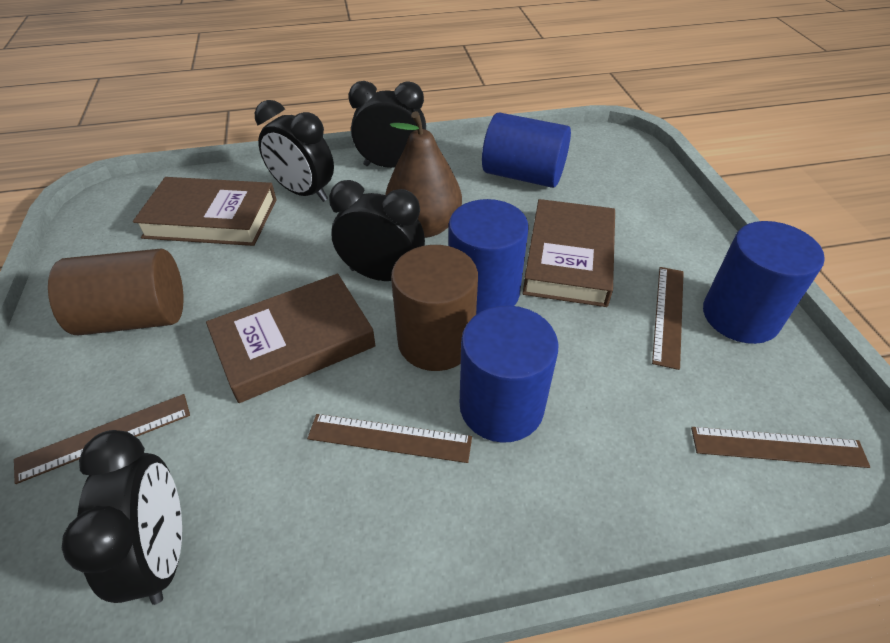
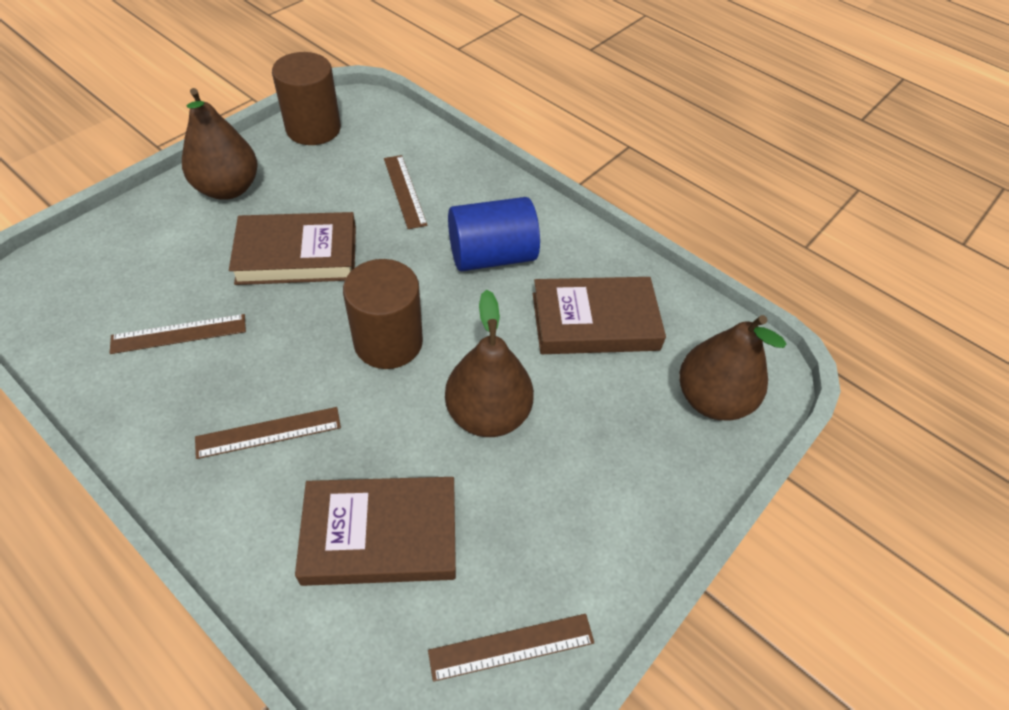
black clock: [62,430,182,605] [255,100,334,202] [329,180,425,281] [349,81,426,168] = 4 -> none = 0
blue cylinder: [448,199,529,315] [460,306,559,443] [482,113,571,188] [703,221,825,344] = 4 -> [448,197,540,272] = 1
brown pear: [385,111,462,238] = 1 -> [182,88,258,200] [445,290,534,437] [679,315,786,420] = 3

